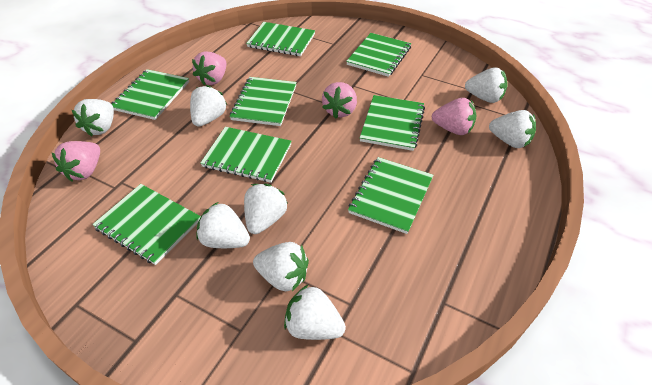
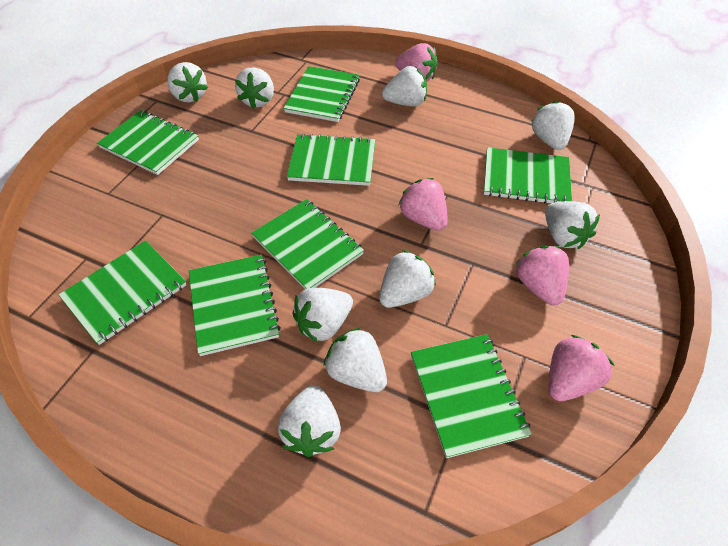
white strawberry: [72,99,114,137] [190,85,227,127] [196,202,250,248] [244,184,287,234] [253,242,309,292] [284,284,346,340] [465,67,508,103] [489,110,536,148] = 8 -> [167,62,208,103] [235,67,274,109] [278,385,341,457] [292,288,353,343] [324,327,387,392] [379,250,436,308] [382,66,427,106] [531,101,575,150] [545,201,600,249] = 9

